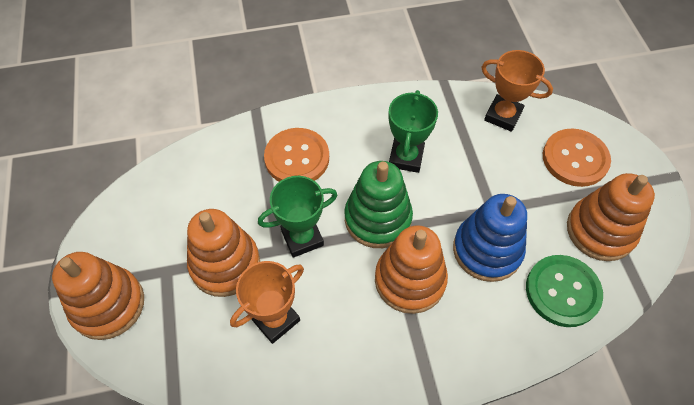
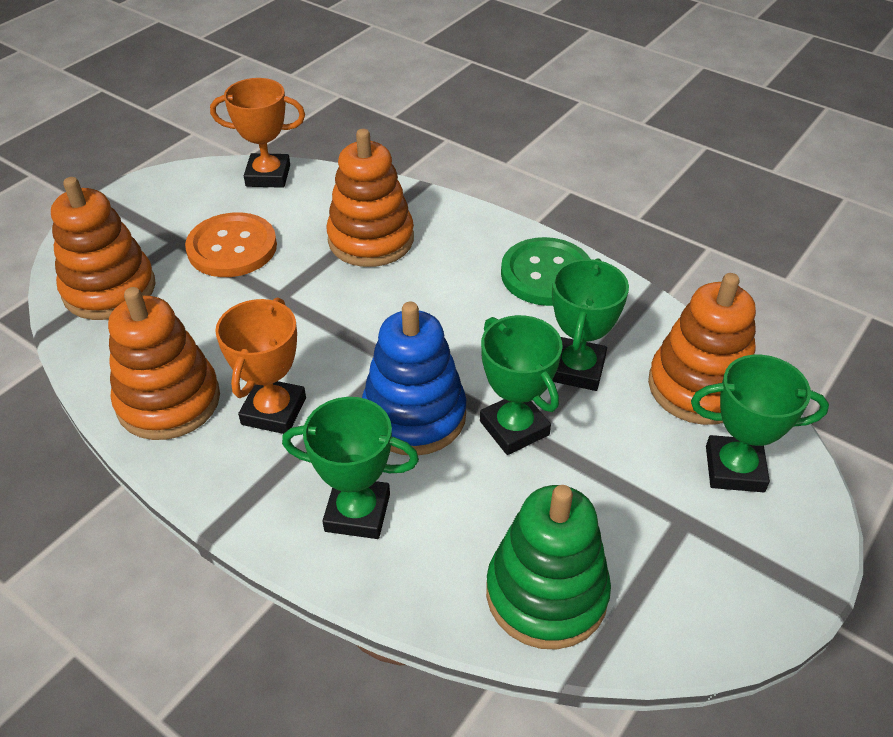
green trophy: [258,176,337,258] [388,90,438,173] = 2 -> [282,397,419,539] [480,315,563,455] [552,258,629,391] [691,355,829,492] = 4
orange button: [264,128,329,182] [543,129,611,187] = 2 -> [185,212,277,277] = 1

